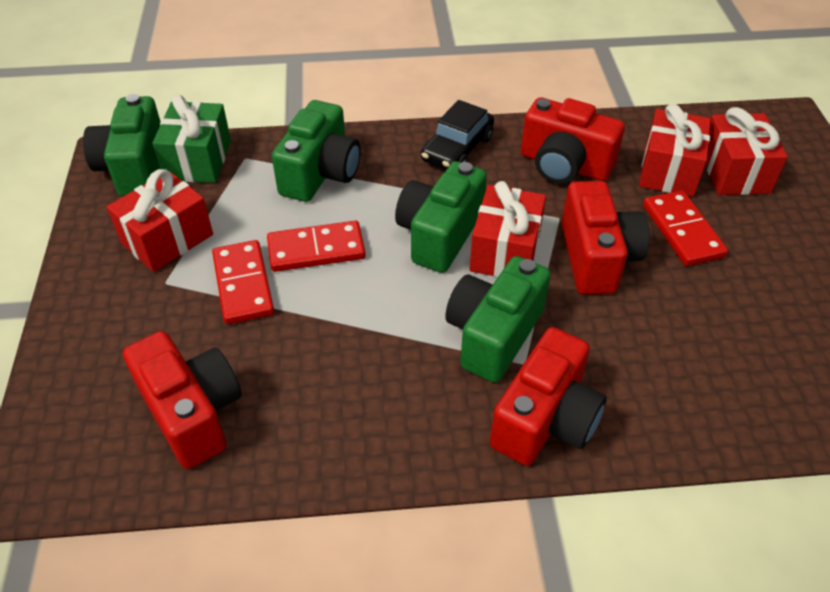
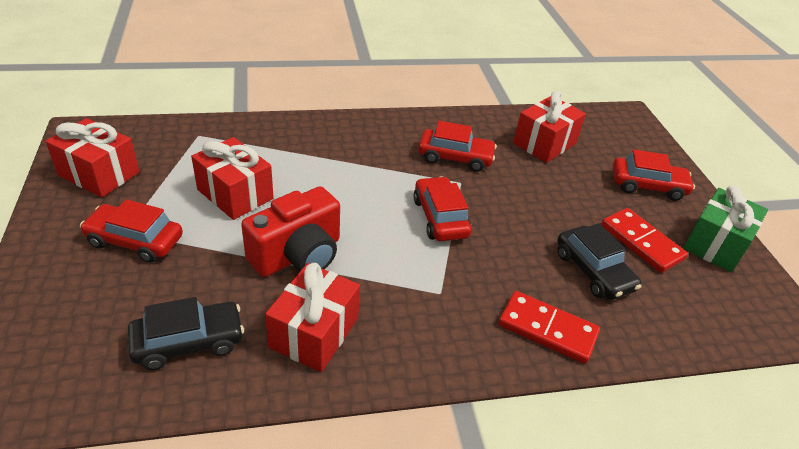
black car: [421,100,494,170] = 1 -> [128,297,244,370] [557,223,641,300] = 2
green camera: [83,94,161,196] [272,100,361,202] [395,161,487,273] [445,256,551,383] = 4 -> none = 0
red camera: [123,331,242,469] [490,327,607,466] [521,97,625,184] [561,181,650,295] = 4 -> [241,186,340,277] = 1
red car: none = 0 -> [80,199,183,263] [413,176,472,241] [418,121,497,172] [612,149,695,201] = 4
red domino: [212,240,274,324] [267,221,366,272] [643,190,728,266] = 3 -> [499,291,600,364] [601,208,688,273] = 2

